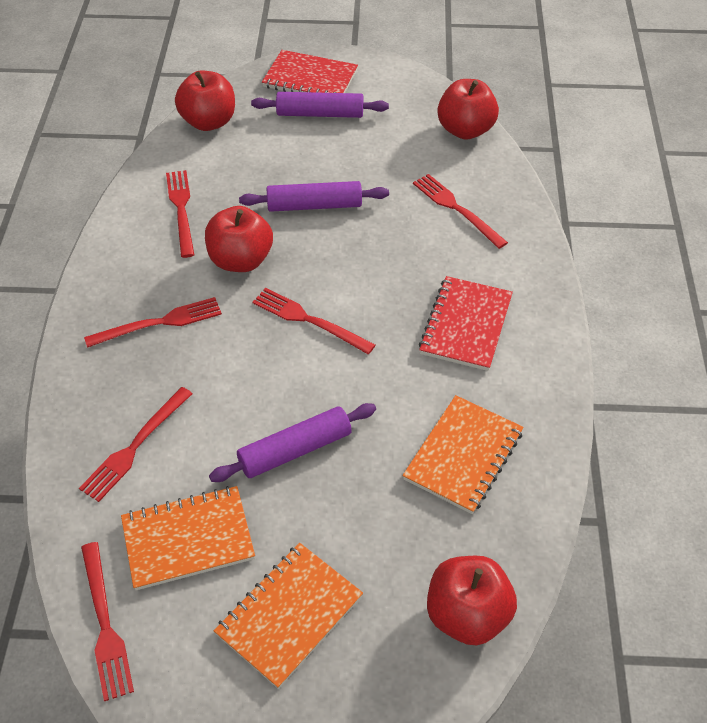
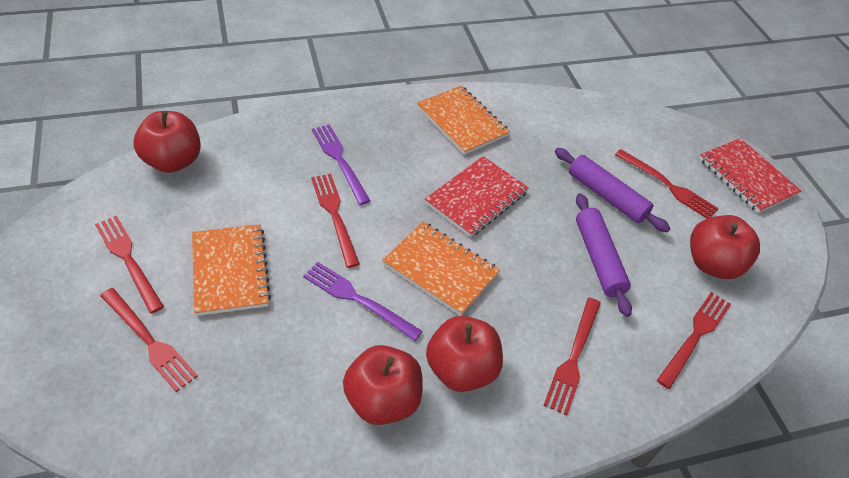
purple fork: none = 0 -> [303,262,423,341] [312,124,370,205] = 2
purple rolling pin: [209,403,376,482] [239,181,389,212] [251,92,389,118] = 3 -> [555,148,670,232] [576,193,632,317] = 2

